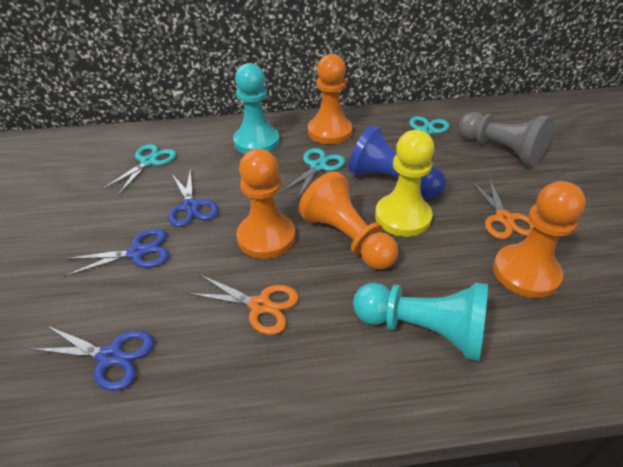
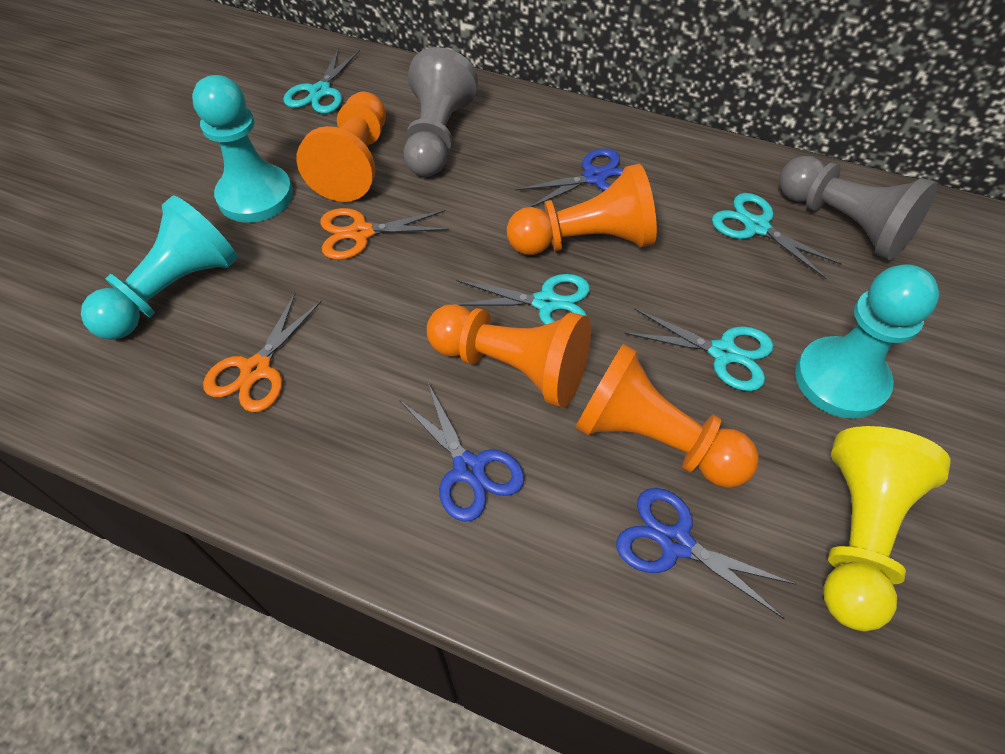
blue pawn: [348,125,446,198] = 1 -> none = 0
grey pawn: [459,112,553,167] = 1 -> [404,47,478,177] [779,156,937,261] = 2
turquoise pawn: [233,63,280,154] [353,282,488,361] = 2 -> [81,195,238,340] [192,75,293,223] [795,264,939,419] = 3
turquoise scissors: [103,144,176,195] [281,148,345,199] [409,116,449,159] = 3 -> [283,48,360,114] [456,274,590,325] [625,309,774,391] [712,193,842,279] = 4

